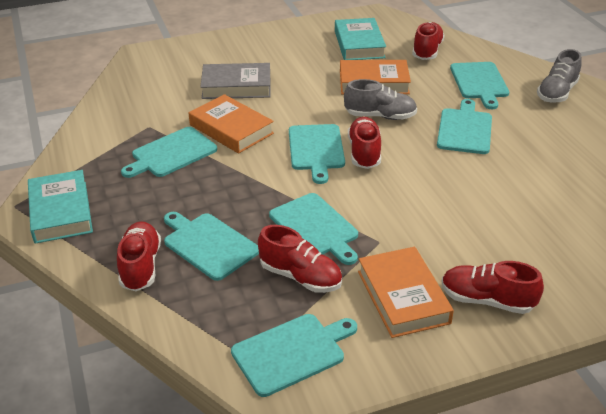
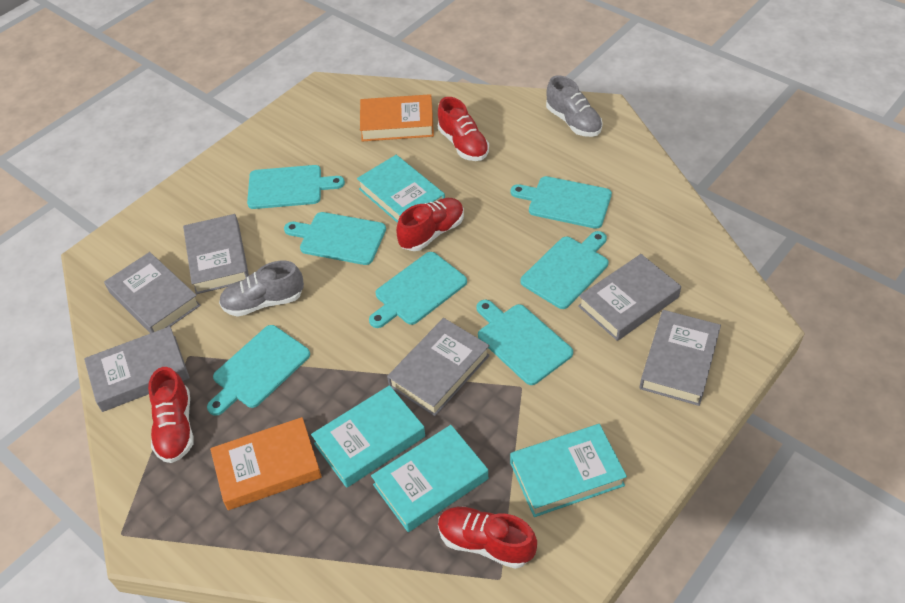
grey book: [200,63,271,99] = 1 -> [84,326,190,412] [104,252,201,333] [183,214,249,294] [387,318,490,416] [578,254,681,341] [639,310,721,406] = 6
orange book: [189,94,274,154] [340,60,411,94] [358,247,454,338] = 3 -> [210,417,322,510] [360,94,434,141] = 2
red shoe: [117,221,161,291] [258,225,342,293] [348,117,381,169] [412,22,445,60] [442,261,544,314] = 5 -> [148,367,194,463] [396,198,464,251] [438,97,489,161] [438,506,537,569] = 4
turquoise book: [28,170,93,244] [335,18,386,60] = 2 -> [311,385,425,488] [357,155,445,223] [371,425,488,532] [510,424,627,517] = 4

